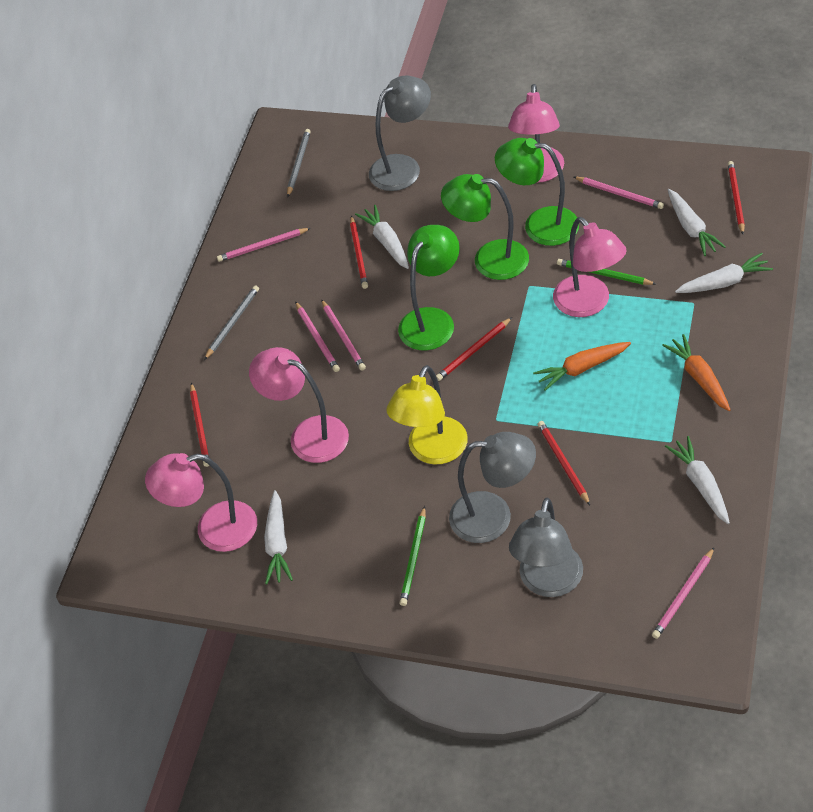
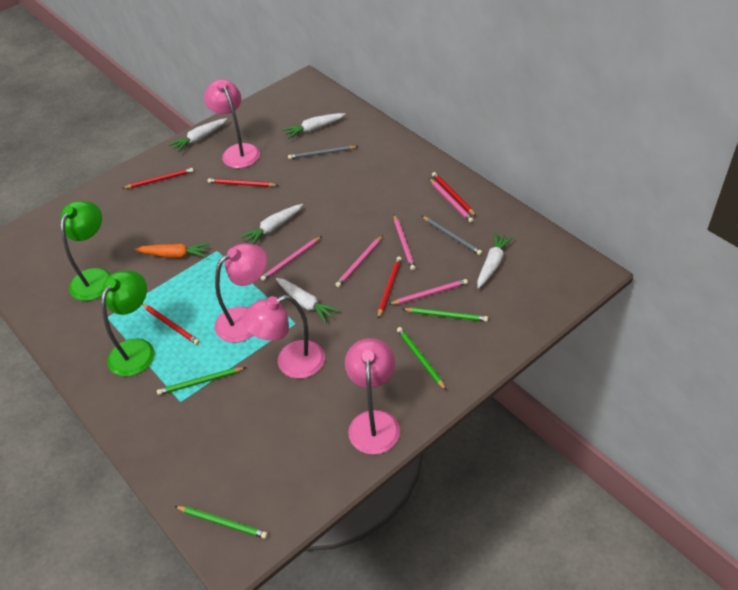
green lamp: [398,225,460,351] [441,174,529,280] [495,138,579,246] = 3 -> [60,201,111,301] [101,270,155,377] = 2
green pencil: [399,506,426,606] [557,259,656,285] = 2 -> [157,367,246,395] [175,506,268,539] [397,327,446,390] [403,307,488,322] = 4
grey lamp: [369,76,431,191] [449,432,536,543] [509,498,583,597] = 3 -> none = 0
orange carrot: [533,342,631,391] [662,334,730,411] = 2 -> [135,243,210,258] = 1
yellow lamp: [386,365,468,464] = 1 -> none = 0

